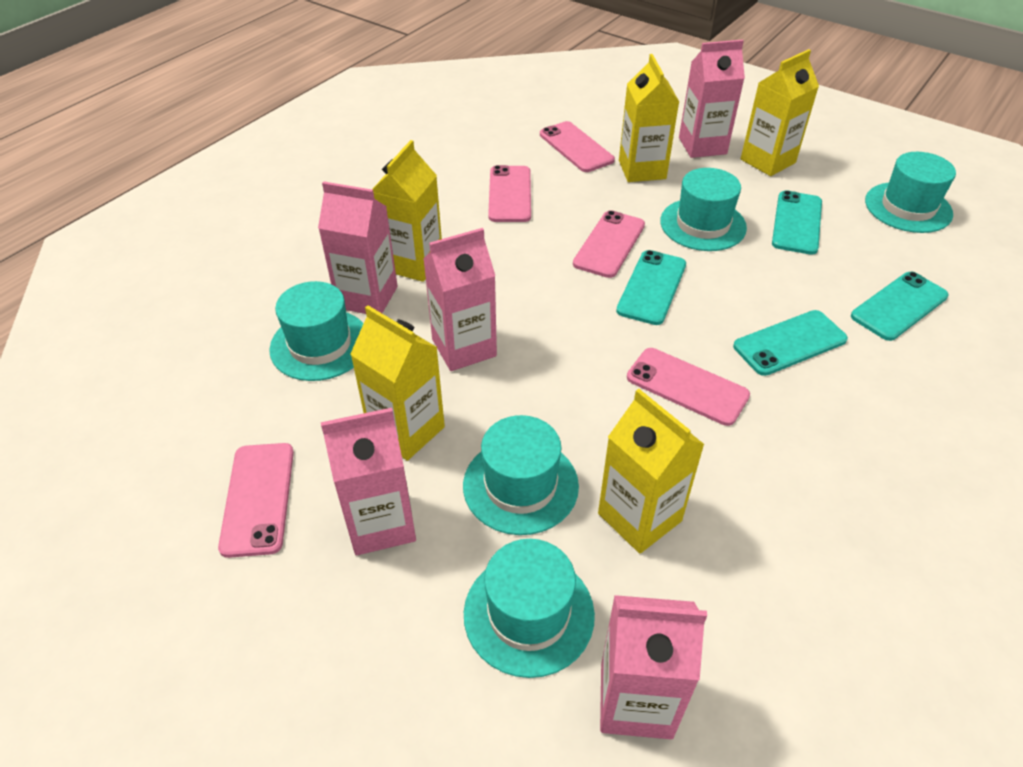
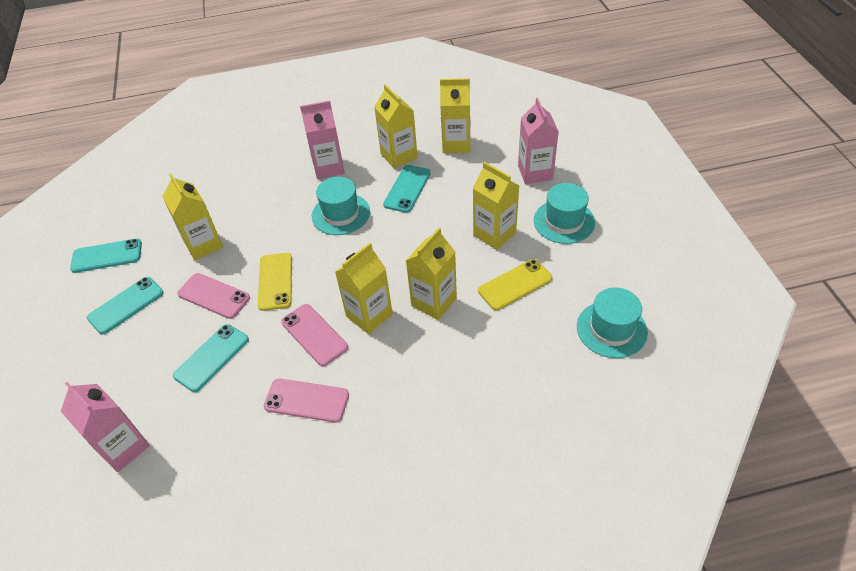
pink carton: [318,181,397,314] [321,408,416,555] [423,228,497,371] [600,595,707,739] [679,40,745,158] = 5 -> [61,382,150,472] [300,100,345,179] [518,98,559,184] = 3
pink phone: [218,443,294,558] [488,165,531,222] [540,121,615,172] [573,210,645,278] [627,348,750,426] = 5 -> [177,273,250,319] [264,378,349,423] [281,304,348,366] = 3
turquoise hat: [269,281,364,381] [463,415,579,535] [464,539,595,678] [660,168,747,251] [865,152,956,233] = 5 -> [312,177,370,235] [534,183,595,244] [577,288,648,358] = 3
yellow carton: [350,305,445,460] [372,140,442,282] [598,389,705,554] [619,54,679,182] [741,49,819,176] = 5 -> [162,173,223,260] [335,243,393,334] [374,84,418,169] [406,228,457,320] [440,78,470,153] [473,162,519,250] = 6
yellow phone: none = 0 -> [258,253,292,311] [478,259,552,310] = 2

